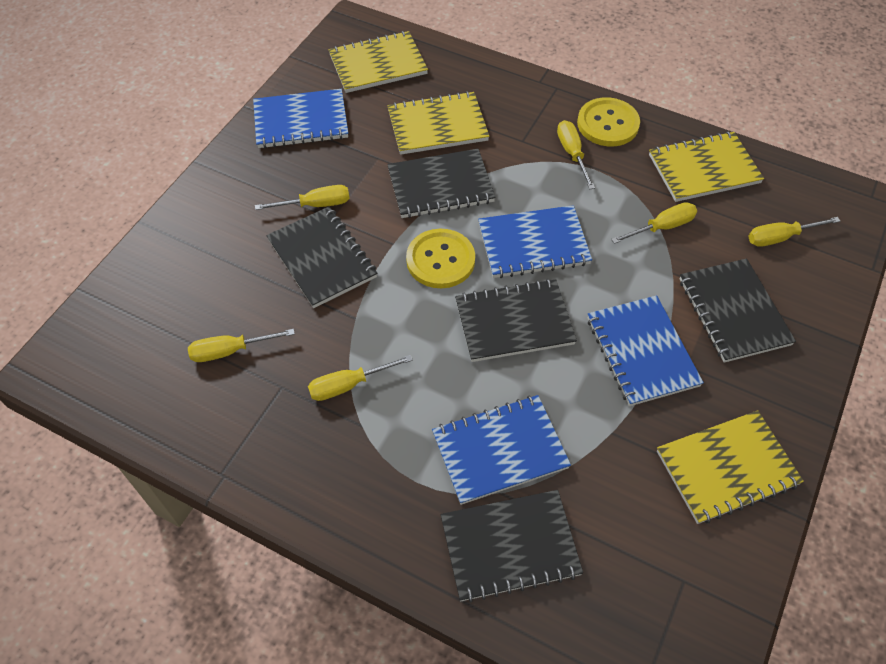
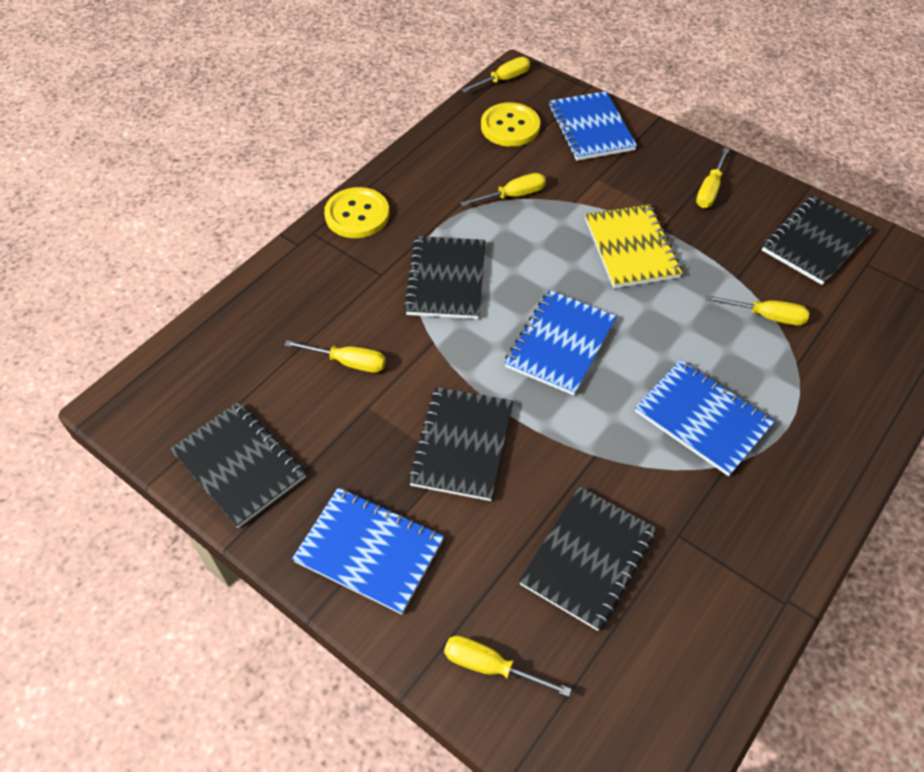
yellow notebook: [329,31,428,93] [387,91,490,155] [649,131,764,202] [657,410,804,524] = 4 -> [585,204,682,288] = 1

